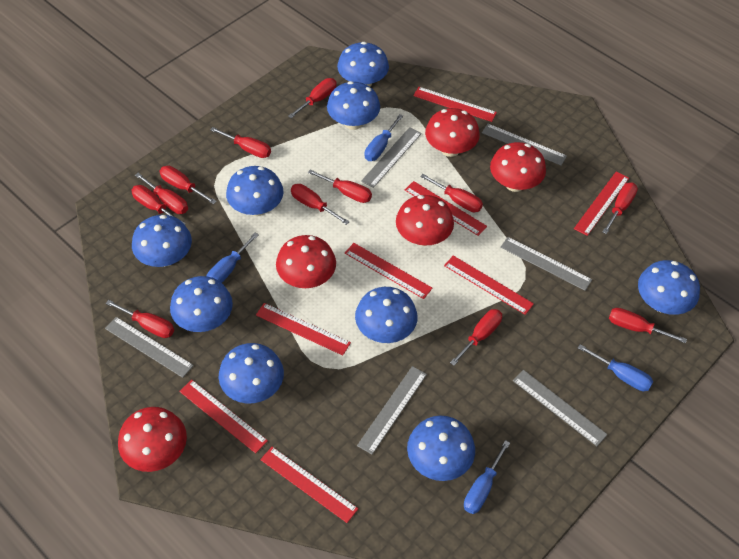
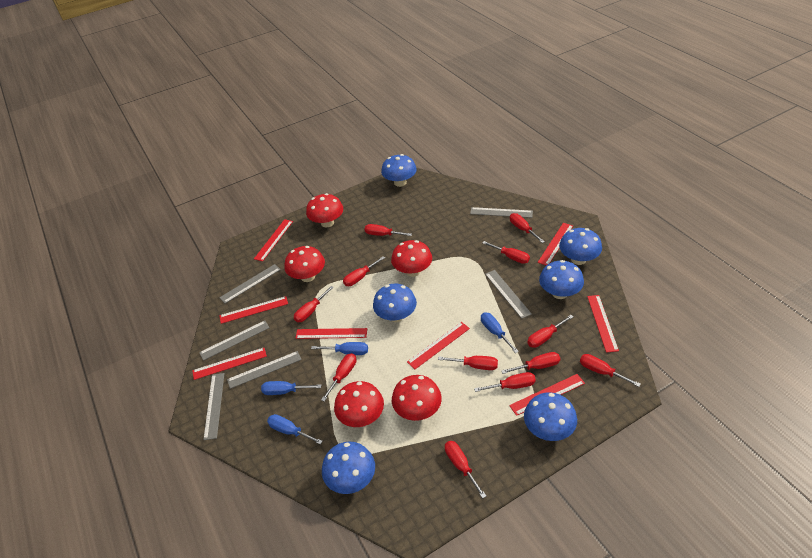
blue mushroom: [132,215,192,267] [170,276,233,332] [219,343,284,403] [226,166,284,216] [327,81,380,130] [337,42,389,87] [355,287,417,343] [407,416,475,481] [638,260,700,315] = 9 -> [322,441,375,494] [373,284,417,322] [381,154,417,187] [524,392,577,441] [539,260,584,299] [559,228,602,265] = 6

